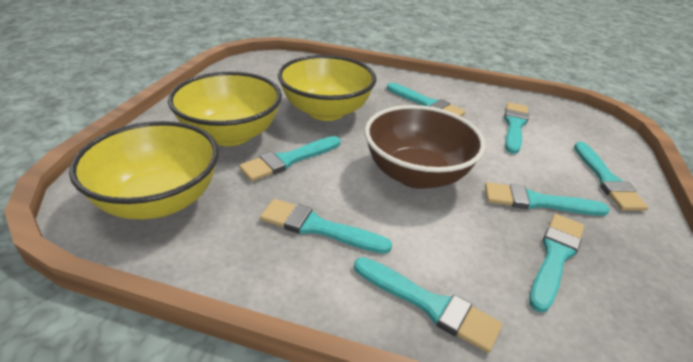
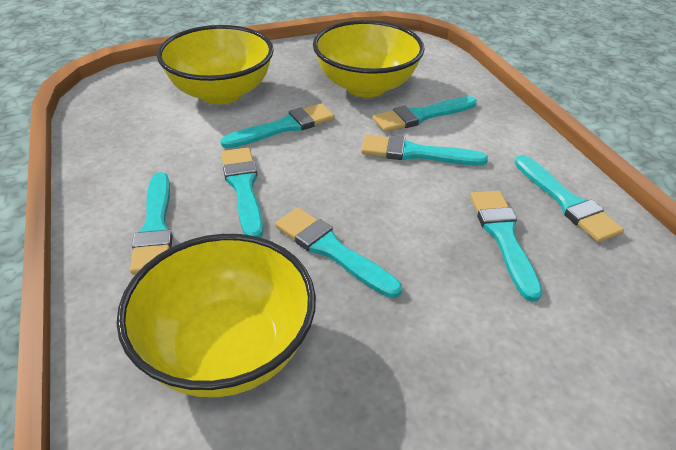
brown bowl: [365,105,486,189] = 1 -> none = 0

